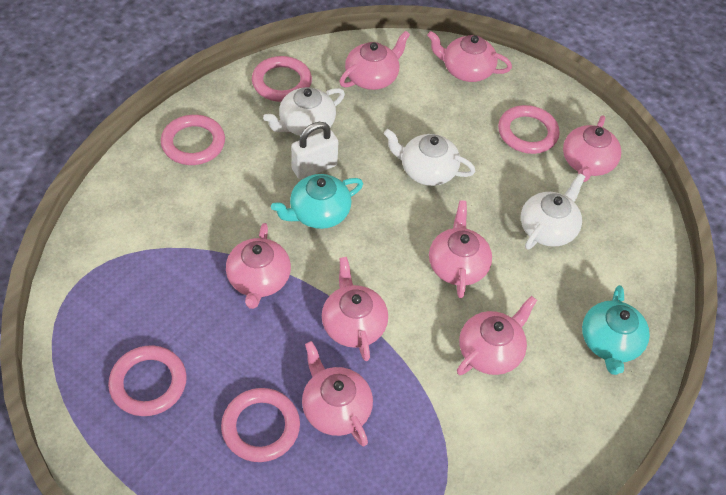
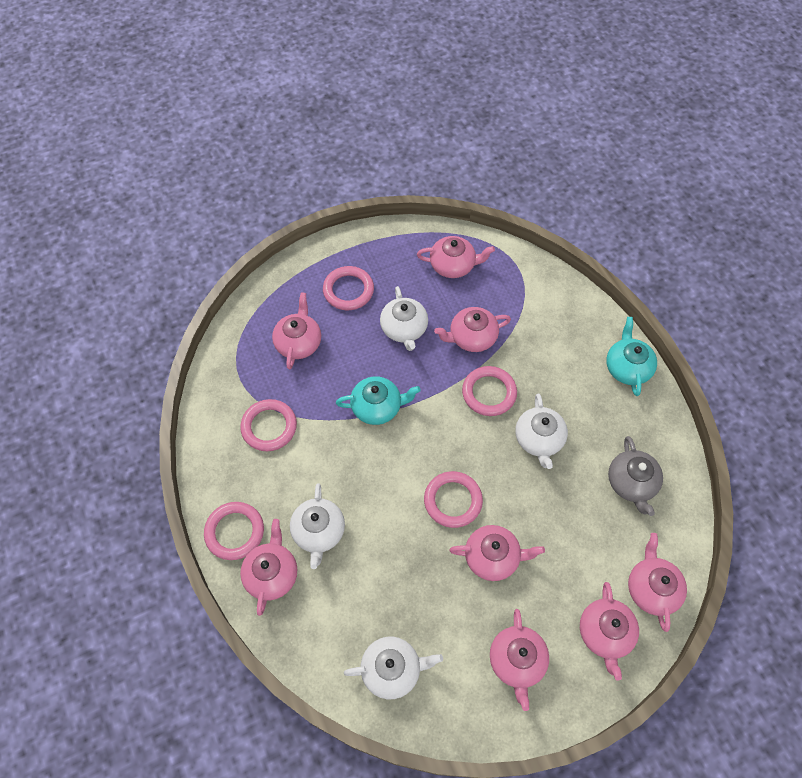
grey teapot: none = 0 -> [608,436,663,516] = 1
white padlock: [291,122,338,179] = 1 -> none = 0
white teapot: [263,87,345,137] [384,129,475,186] [521,174,585,250] = 3 -> [290,483,345,569] [344,637,443,699] [380,286,428,351] [515,393,568,469] = 4

